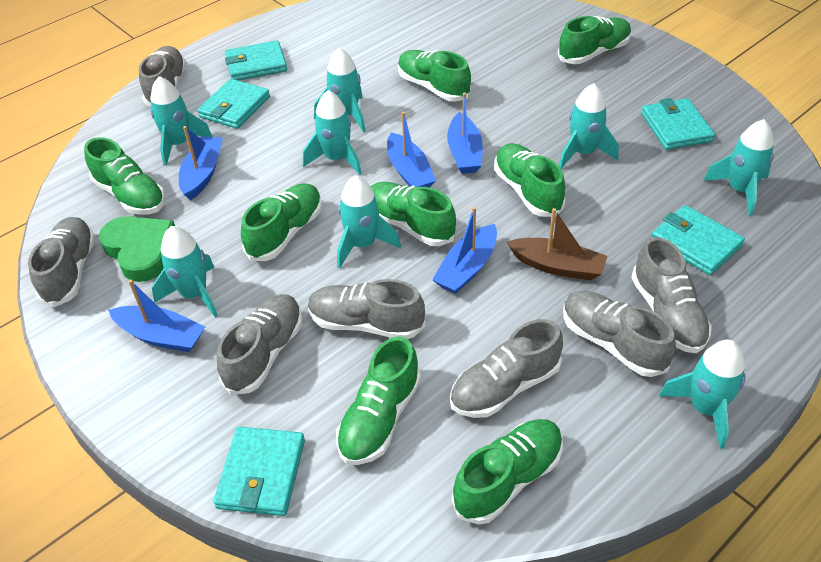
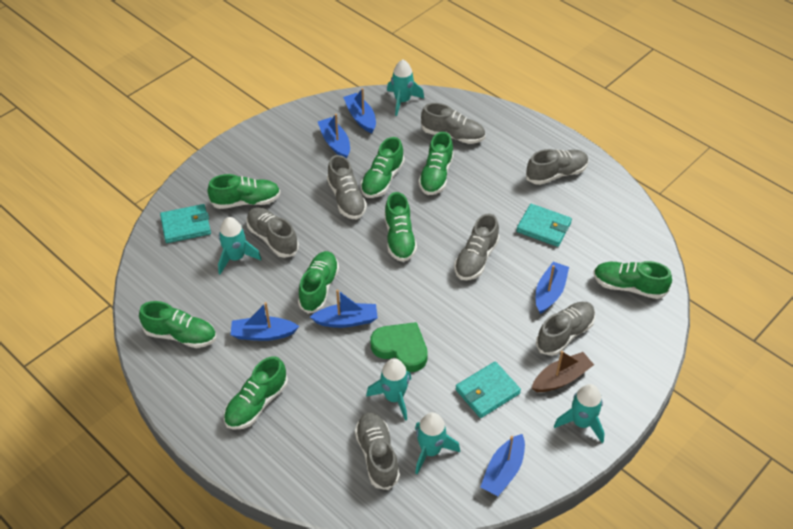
blue boat: [108,280,205,352] [179,126,223,200] [387,112,436,188] [432,207,497,294] [447,92,483,174] = 5 -> [231,302,299,341] [310,290,378,328] [318,114,350,159] [343,88,376,133] [480,434,525,496] [536,262,569,314] = 6
turquoise rocket: [150,76,213,166] [152,226,218,318] [303,90,362,175] [314,47,365,132] [337,175,401,268] [559,83,619,168] [659,340,746,449] [703,119,774,216] = 8 -> [218,217,261,274] [366,358,411,420] [387,60,424,116] [415,412,460,474] [554,384,605,443] = 5
turquoise wallet: [197,79,270,129] [214,427,305,516] [225,40,287,81] [641,98,715,150] [651,205,745,275] = 5 -> [160,204,211,243] [455,361,521,418] [516,204,572,247] = 3

